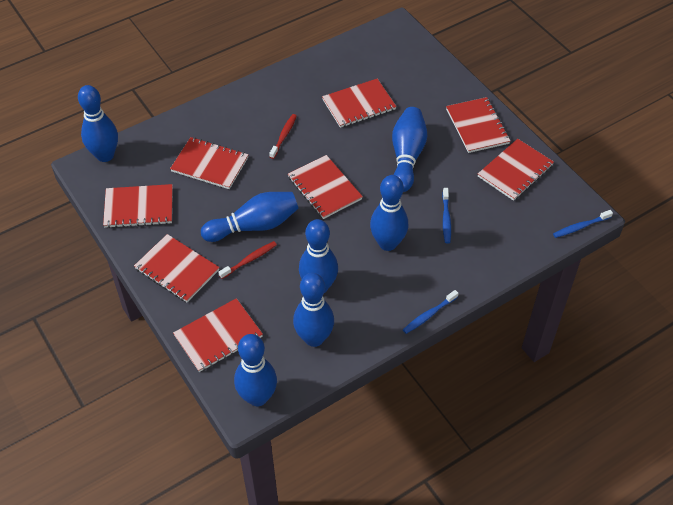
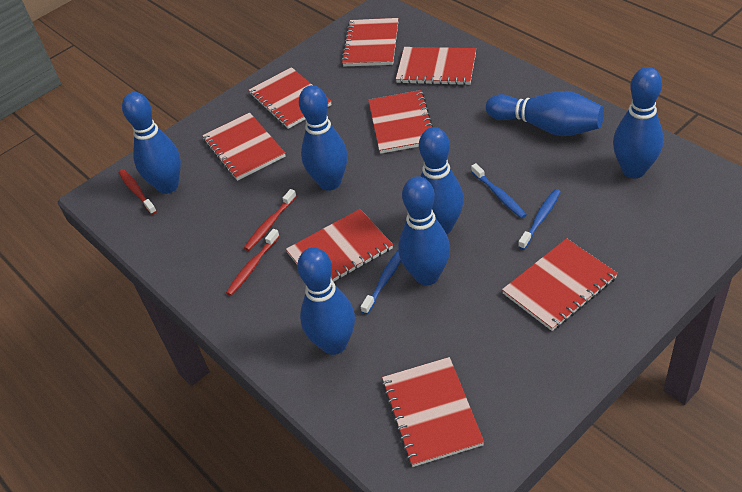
red toothbrush: [218,241,277,279] [269,114,297,159] = 2 -> [119,169,157,215] [226,229,280,296] [244,189,297,251] = 3

